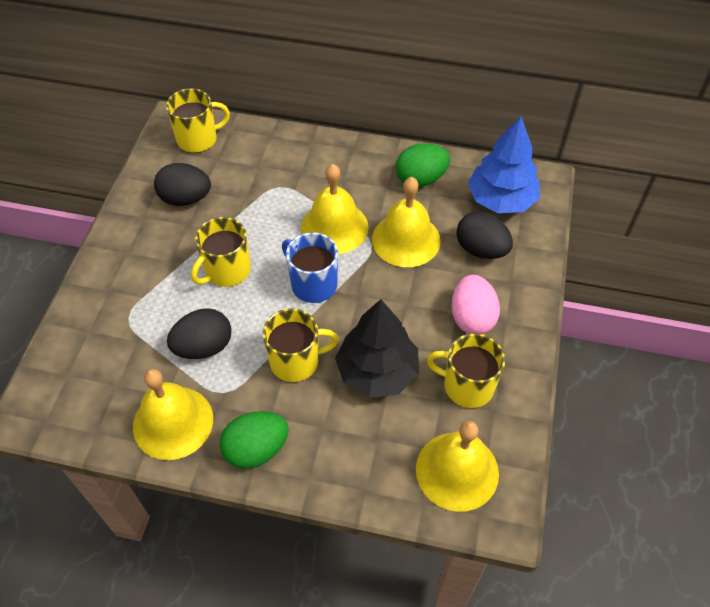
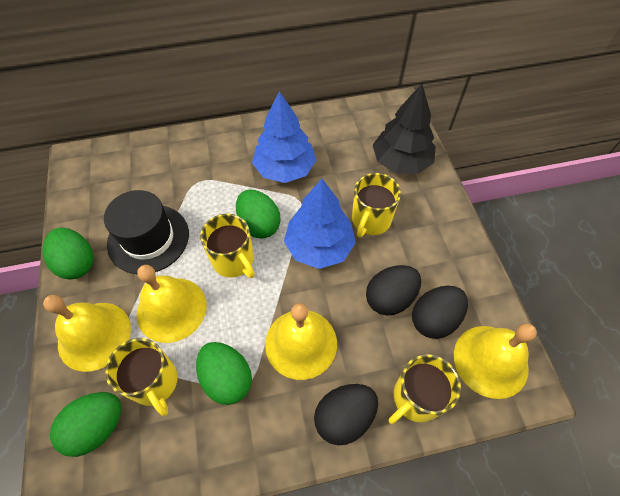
black hat: none = 0 -> [104,190,189,274] = 1
blue mug: [282,233,338,303] = 1 -> none = 0
blue tree: [468,116,540,213] = 1 -> [252,91,316,183] [284,179,356,269] = 2
green egg: [220,411,289,469] [396,143,450,187] = 2 -> [43,227,94,279] [50,392,122,457] [196,342,252,405] [236,190,281,239] = 4
pink egg: [451,275,500,334] = 1 -> none = 0

